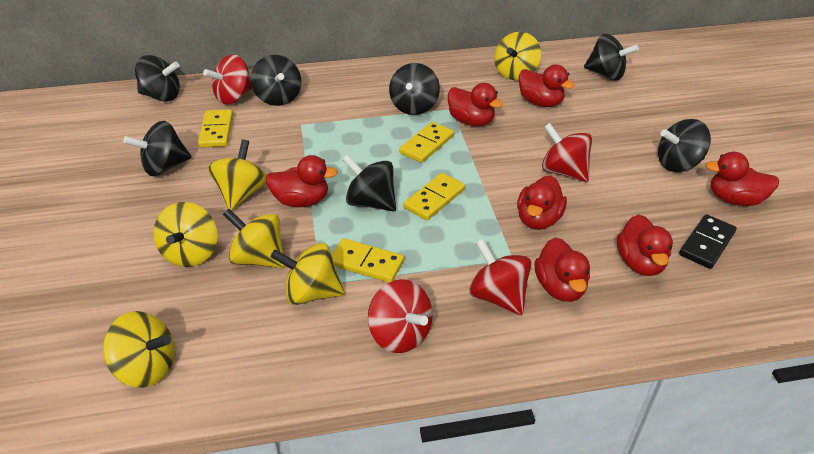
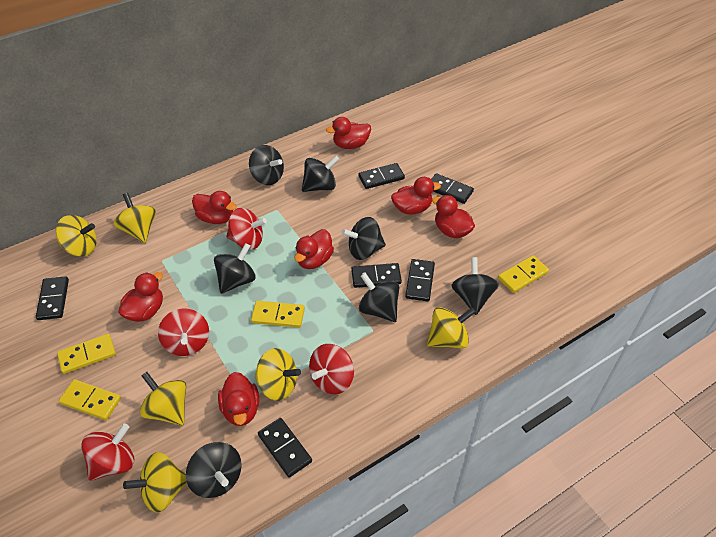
black domino: [679,214,737,269] = 1 -> [36,276,69,320] [258,418,312,478] [351,263,402,288] [358,163,405,189] [405,259,435,301] [431,173,474,204] = 6

